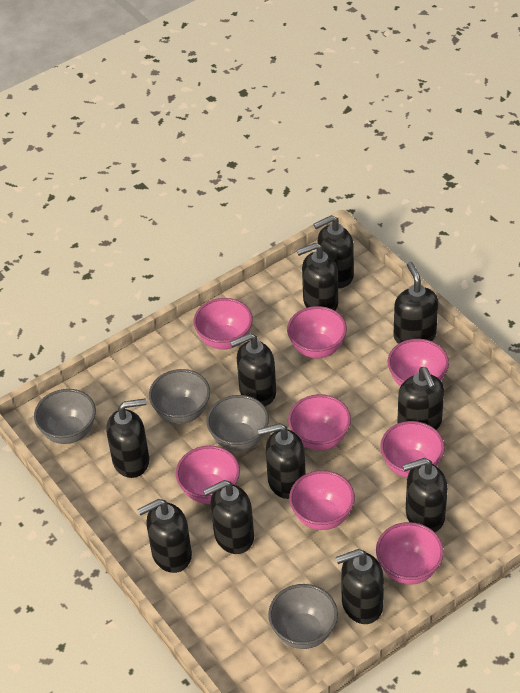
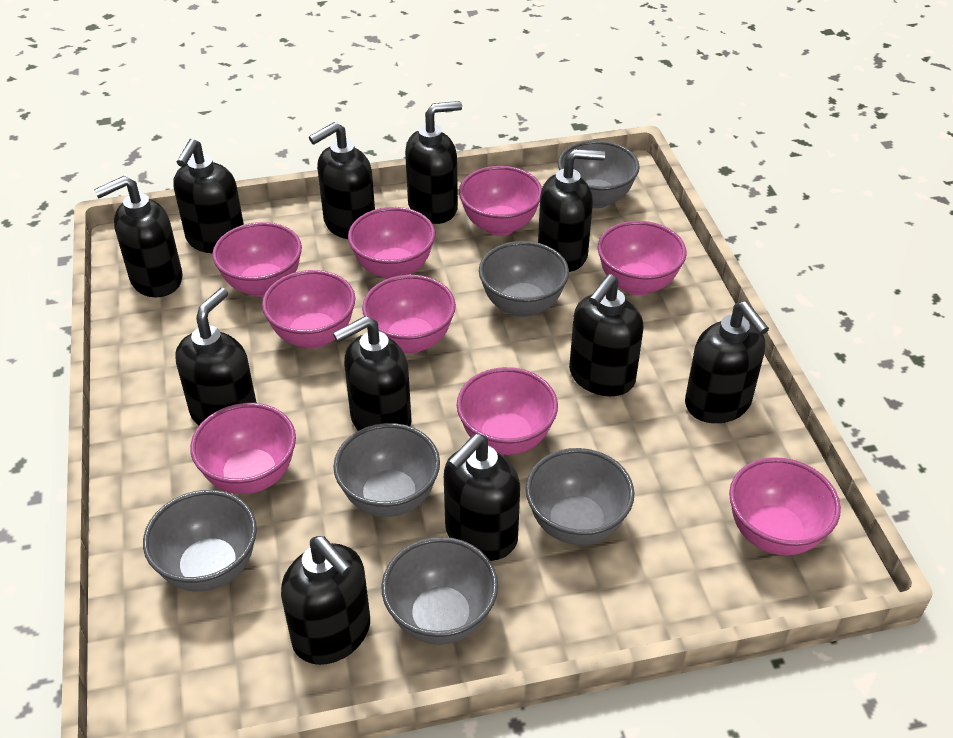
grey bowl: [34,389,96,444] [149,369,210,424] [206,395,269,451] [268,584,338,649] = 4 -> [143,490,257,592] [333,423,440,517] [381,537,498,645] [479,241,569,317] [526,448,634,545] [558,140,640,209] = 6
pink bowl: [176,446,240,504] [194,298,253,350] [287,306,347,358] [288,394,351,450] [289,470,355,530] [376,522,444,585] [380,421,445,478] [388,339,449,387] = 8 -> [190,403,296,494] [212,222,302,297] [262,270,355,348] [348,207,435,279] [362,275,456,354] [457,367,558,455] [459,166,542,236] [598,221,686,295] [729,457,841,555] = 9

